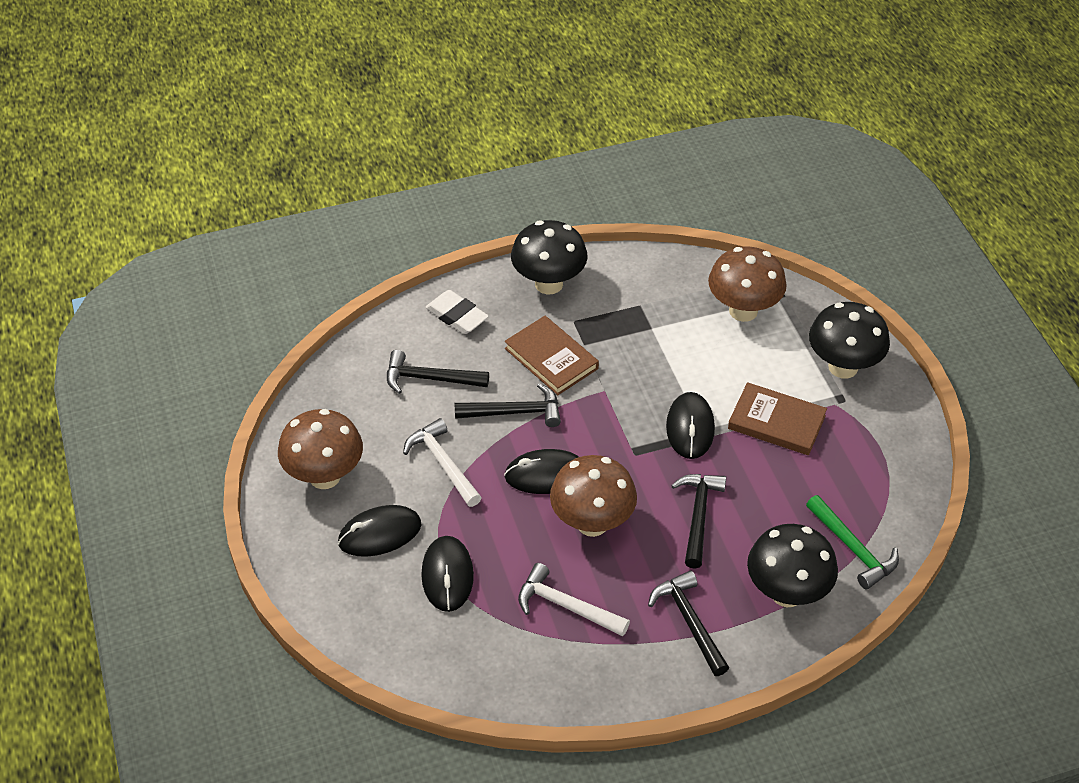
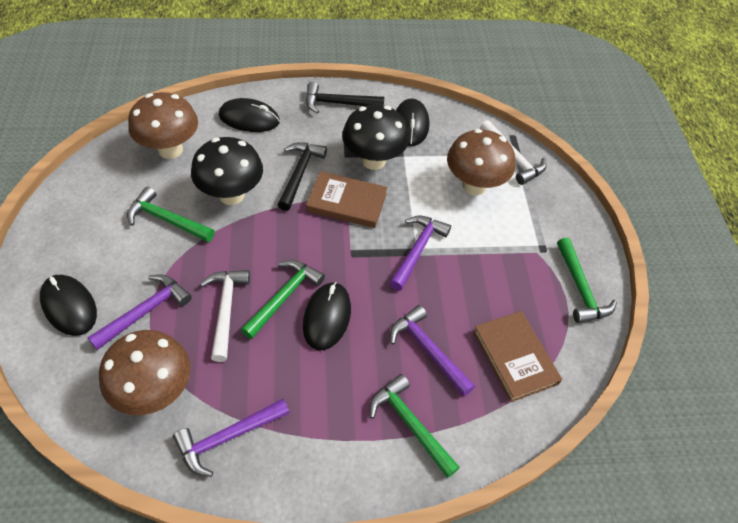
black hammer: [387,350,489,394] [455,383,561,427] [648,571,729,676] [671,474,726,569] = 4 -> [278,142,327,211] [306,82,384,114] = 2
black mushroom: [511,220,588,294] [747,524,838,607] [809,302,890,379] = 3 -> [191,137,263,205] [342,104,409,170] = 2
green hammer: [806,495,899,589] = 1 -> [127,187,215,242] [241,260,325,339] [369,374,460,478] [557,237,617,323] = 4
purple hammer: none = 0 -> [87,274,192,350] [173,399,290,477] [390,215,451,291] [390,305,475,397] = 4
white eraser: [425,290,489,334] = 1 -> none = 0

